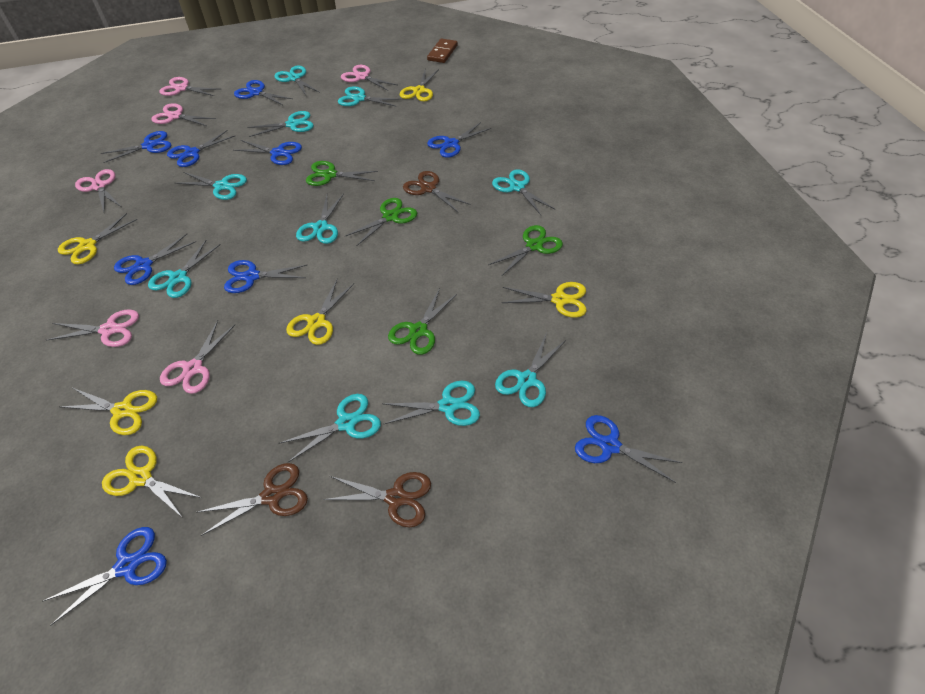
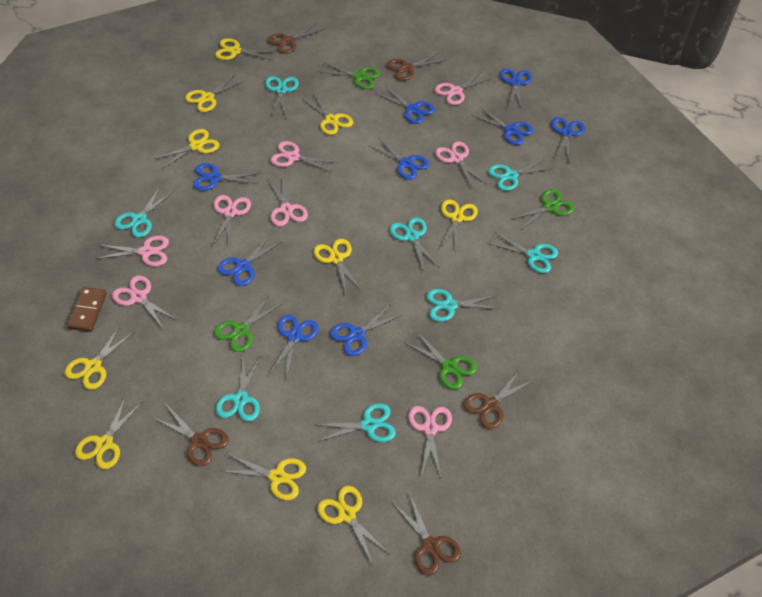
brown scissors: [196,463,308,536] [322,472,431,527] [403,171,471,212] = 3 -> [153,405,229,466] [268,23,325,54] [387,53,446,81] [392,492,461,575] [463,370,534,429] = 5
pink scissors: [46,309,139,347] [75,169,121,212] [151,103,216,126] [159,77,219,96] [160,320,236,394] [341,65,397,91] = 6 -> [96,236,169,266] [112,275,178,330] [212,195,251,246] [267,175,308,226] [271,141,338,173] [408,406,452,478] [435,71,491,105] [435,142,486,188] = 8
turquoise scissors: [148,240,221,298] [175,172,247,200] [247,111,314,137] [274,66,320,97] [279,394,381,462] [296,194,344,244] [338,86,402,107] [382,381,480,426] [492,169,555,215] [495,333,566,407] = 10 -> [114,187,174,238] [216,356,261,422] [265,76,299,118] [313,403,396,442] [390,217,439,271] [426,289,500,322] [487,232,558,273] [488,159,553,191] = 8
yellow scissors: [58,213,137,264] [60,388,157,435] [102,446,202,518] [286,280,354,345] [400,68,439,101] [502,282,586,318] = 6 -> [65,325,134,390] [75,396,142,469] [155,129,220,169] [185,75,244,112] [215,38,276,60] [220,454,306,500] [303,93,353,135] [314,239,362,293] [317,486,389,565] [440,199,478,252] = 10

